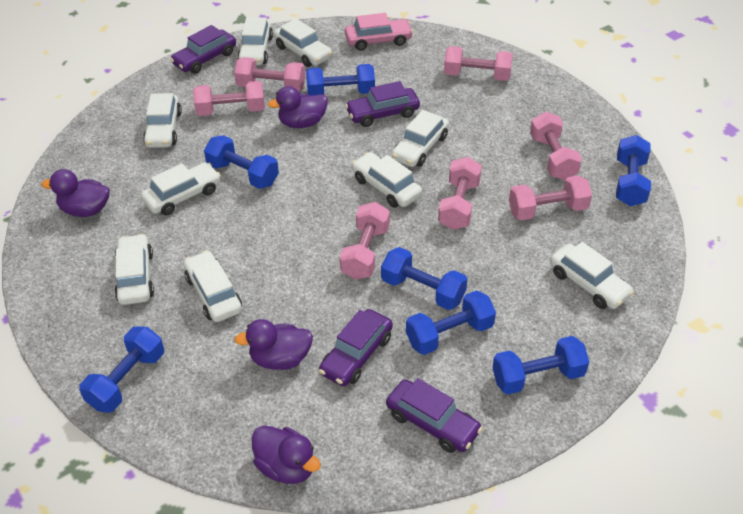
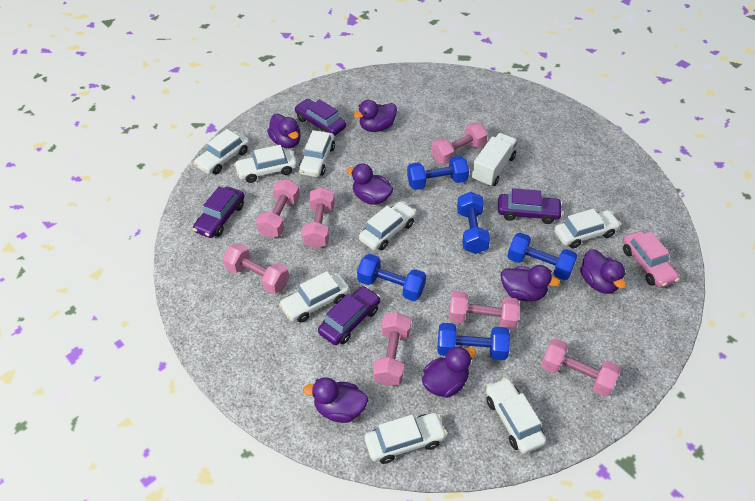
blue dumbbell: [79,326,164,413] [204,135,279,189] [306,64,375,95] [381,247,467,310] [406,290,496,355] [492,336,589,394] [616,135,651,206] = 7 -> [357,254,426,301] [407,156,469,190] [438,323,510,360] [457,192,490,254] [507,233,577,280] = 5
purple duck: [41,169,110,217] [234,319,313,370] [252,426,321,484] [268,86,328,128] = 4 -> [267,114,301,148] [303,377,368,423] [346,164,393,205] [353,100,397,132] [422,346,476,398] [501,265,560,301] [580,249,626,294] = 7
white car: [114,234,154,305] [141,162,221,215] [143,93,182,148] [184,250,242,322] [237,17,273,65] [274,19,332,67] [352,152,422,208] [392,110,449,167] [550,242,634,309] = 9 -> [194,129,250,174] [234,145,297,183] [279,271,350,323] [299,130,335,177] [359,201,416,250] [365,413,447,464] [486,377,546,454] [554,209,621,249] = 8
white truck: none = 0 -> [472,133,518,187] = 1

